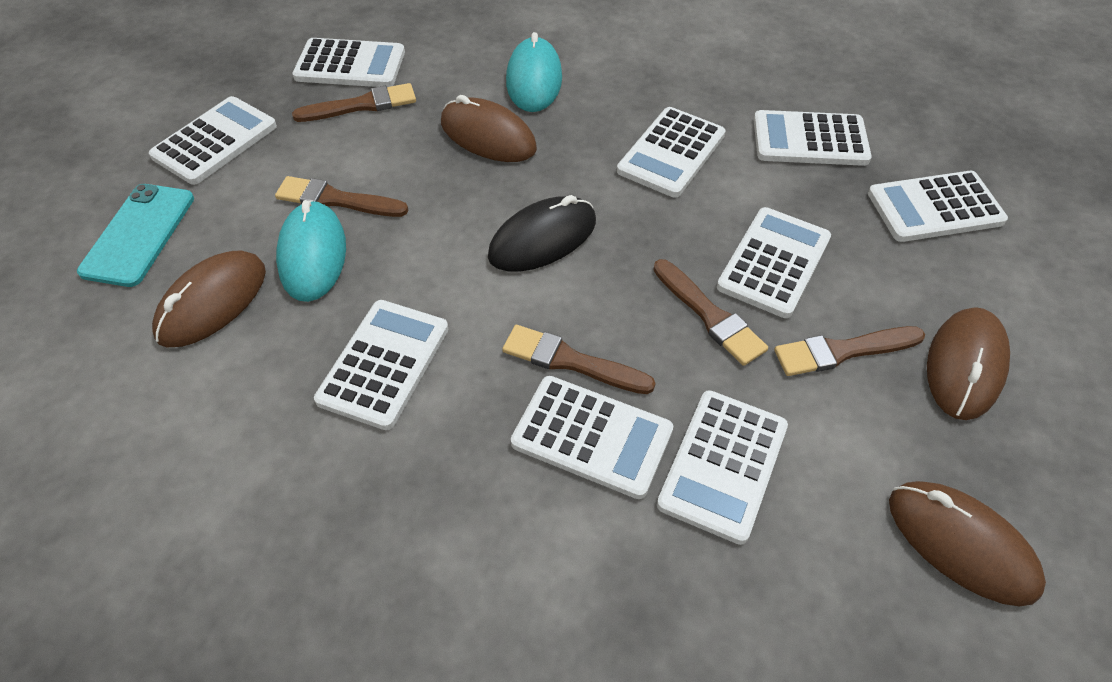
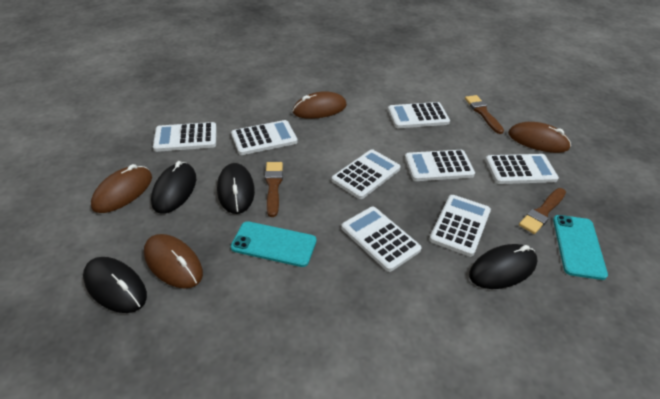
black mouse: [488,195,596,272] = 1 -> [83,257,147,313] [151,161,196,213] [217,163,255,214] [469,244,538,289] = 4
brown brush: [275,176,408,217] [292,83,416,122] [502,325,656,394] [653,259,768,366] [774,326,925,376] = 5 -> [265,162,283,217] [465,95,504,134] [519,188,566,234] = 3
turquoise mouse: [276,200,346,302] [506,32,562,112] = 2 -> none = 0
turquoise phone: [77,184,194,287] = 1 -> [231,221,317,267] [553,215,608,280] = 2
white calculator: [149,96,277,185] [292,38,405,87] [314,300,448,430] [511,376,673,499] [617,107,725,198] [657,390,788,545] [717,207,831,318] [754,110,872,166] [868,171,1008,242] = 9 -> [153,122,217,152] [231,120,297,155] [332,149,401,199] [341,207,422,272] [388,102,450,128] [405,150,475,181] [429,195,491,257] [485,154,559,184] = 8

